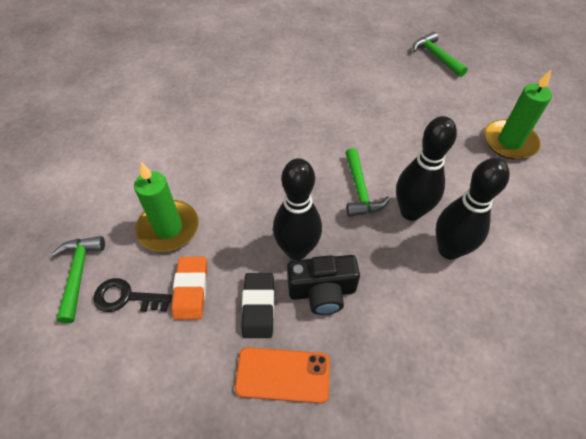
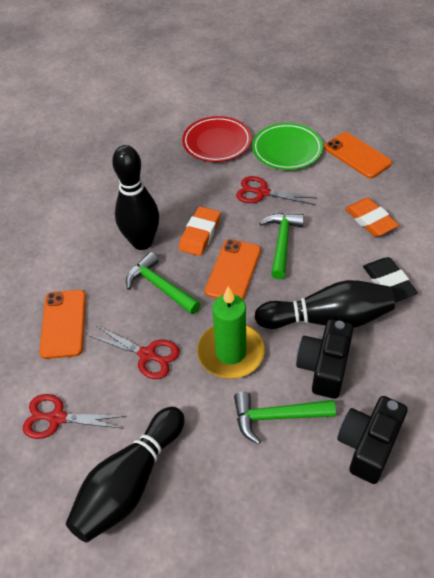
black camera: [287,255,360,315] = 1 -> [296,319,354,399] [337,396,408,484] = 2
black key: [93,278,172,312] = 1 -> none = 0
green candle: [134,162,199,252] [484,70,552,160] = 2 -> [197,286,265,379] = 1
green plate: none = 0 -> [252,123,323,170] = 1
orange eraser: [171,257,207,320] = 1 -> [179,206,221,256] [345,198,399,237] = 2
orange phone: [235,347,330,404] = 1 -> [39,290,86,359] [205,239,261,300] [324,132,392,179] = 3
red plate: none = 0 -> [182,116,251,162] = 1
red scissors: none = 0 -> [23,394,127,439] [90,326,180,379] [236,176,317,205] = 3

